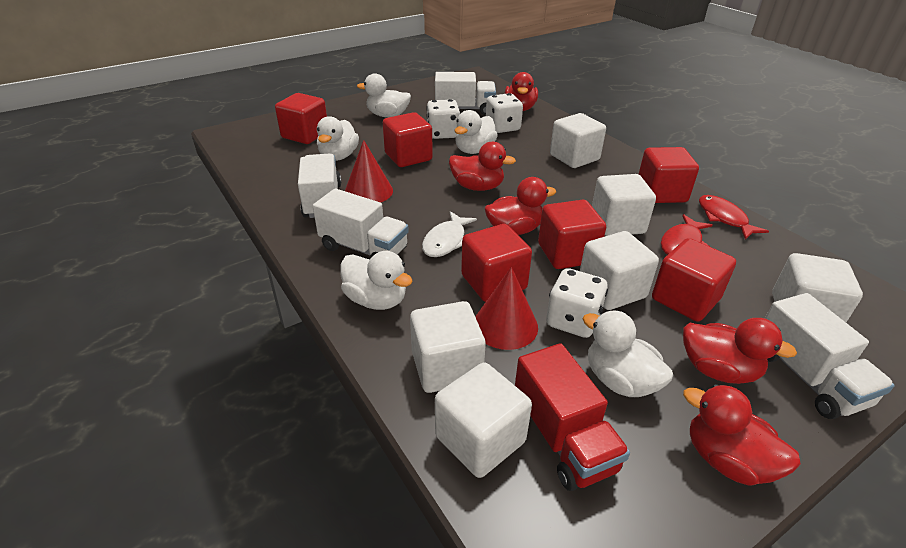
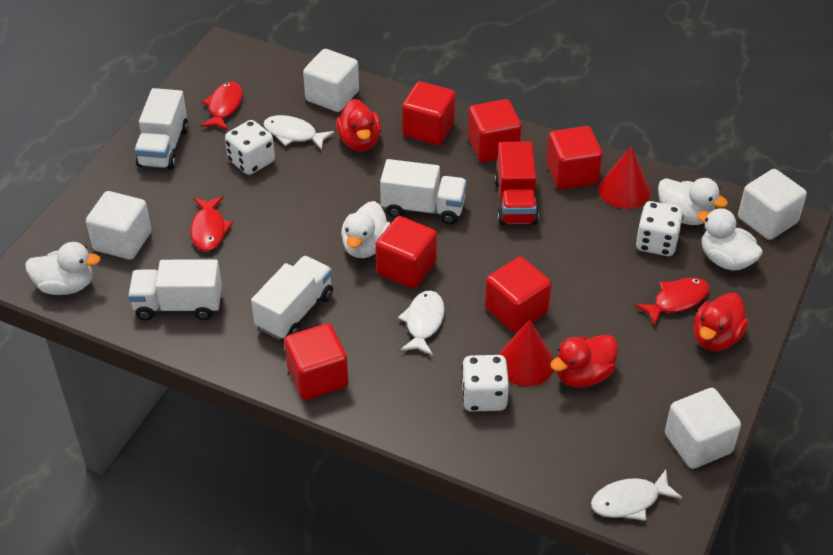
red duck: [449,142,516,191] [484,177,556,235] [504,72,538,111] [683,318,797,384] [683,384,801,486] = 5 -> [336,99,381,151] [550,334,618,387] [694,293,749,351] = 3
red fish: [661,214,713,255] [699,195,769,240] = 2 -> [190,196,233,252] [200,82,243,130] [634,278,710,326] = 3
white cube: [410,301,486,393] [435,363,532,478] [550,113,606,168] [580,231,659,310] [592,174,656,236] [772,253,863,322] = 6 -> [86,191,151,260] [303,49,359,112] [665,388,741,469] [738,169,807,240] = 4
white duck: [317,116,359,161] [340,251,412,310] [357,73,411,118] [455,110,498,154] [582,310,673,397] = 5 -> [25,242,101,295] [341,201,390,258] [658,178,728,225] [697,208,763,271] = 4
white fish: [422,211,477,257] = 1 -> [264,115,334,150] [398,290,445,356] [591,469,682,521] = 3

